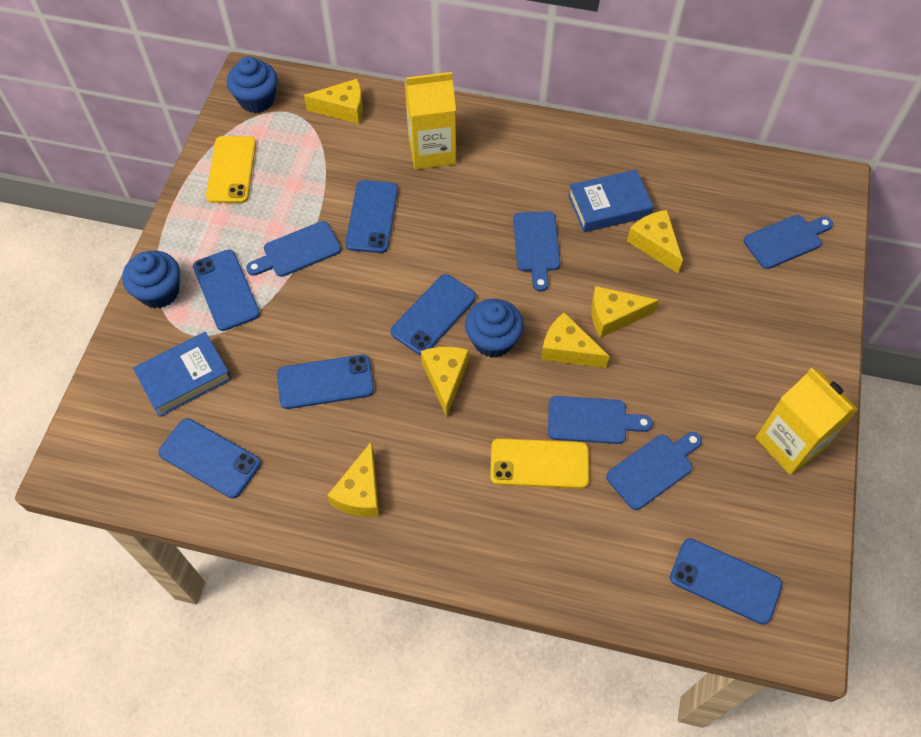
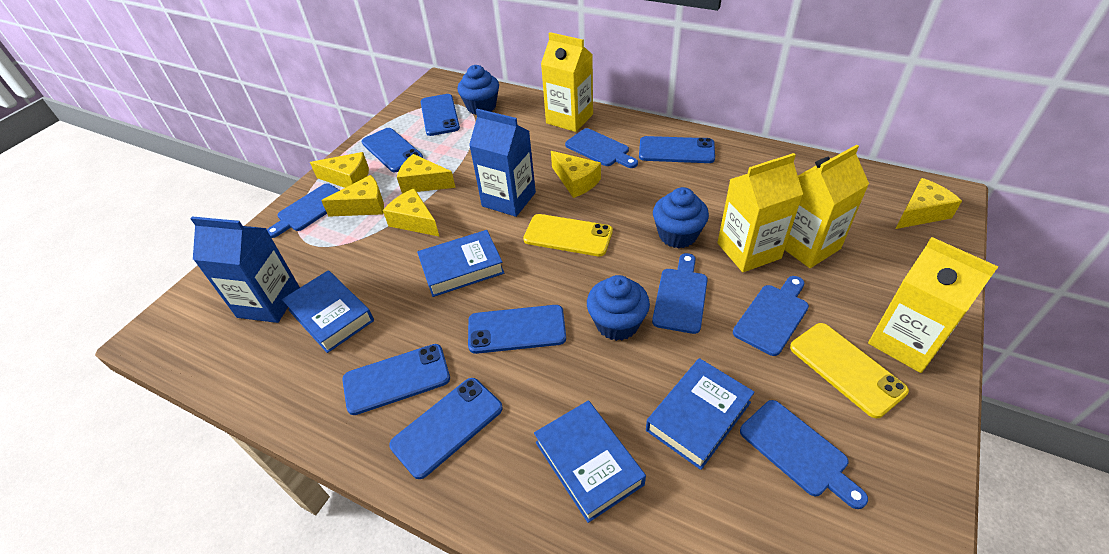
blue book: [133,332,232,417] [568,170,654,232] = 2 -> [282,270,374,353] [417,230,504,297] [534,400,646,523] [646,358,755,470] = 4
blue carton: none = 0 -> [190,216,300,323] [469,109,536,217] = 2
yellow carton: [405,72,456,170] [755,368,859,475] = 2 -> [541,32,593,132] [717,153,803,272] [785,145,869,268] [868,237,998,373] = 4

